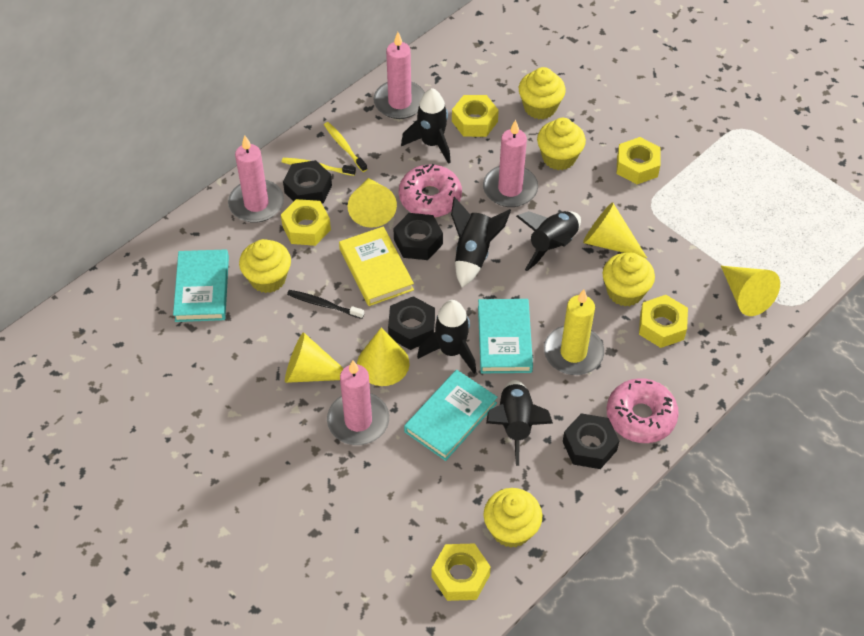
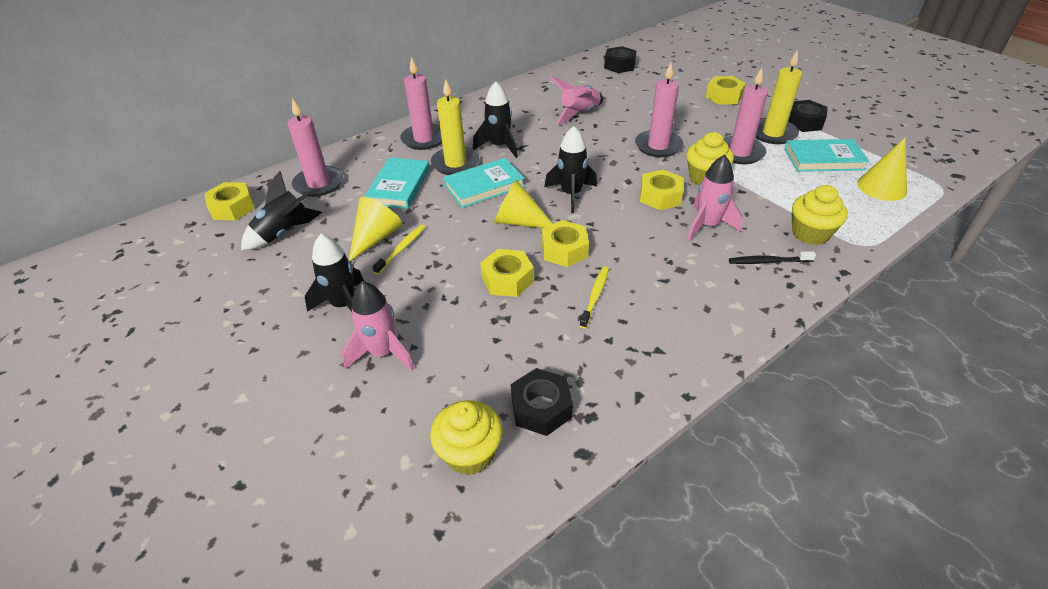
black nut: [283,160,332,203] [388,296,435,350] [393,213,443,260] [563,413,619,469] = 4 -> [511,368,573,436] [604,46,637,73] [788,100,828,132] = 3
black rocket: [401,88,451,164] [417,300,476,374] [451,197,511,287] [486,380,553,466] [516,211,581,271] = 5 -> [241,171,322,250] [305,234,364,312] [473,81,518,158] [545,126,597,213] = 4
pink donut: [399,164,462,217] [607,378,679,443] = 2 -> none = 0
pink rocket: none = 0 -> [342,281,414,370] [550,77,603,124] [687,155,743,241] = 3
yellow book: [339,226,414,306] = 1 -> none = 0
yellow candle: [544,290,604,375] = 1 -> [431,79,480,175] [756,49,802,144] = 2
yellow cone: [285,332,344,383] [348,178,397,228] [357,328,409,386] [583,202,647,258] [721,266,780,316] = 5 -> [349,197,403,261] [494,180,553,228] [857,138,907,201] = 3
yellow cupcake: [239,239,291,293] [483,488,542,548] [519,67,566,119] [537,118,586,170] [602,253,655,306] = 5 -> [430,400,503,475] [686,132,734,185] [792,185,848,245] = 3

